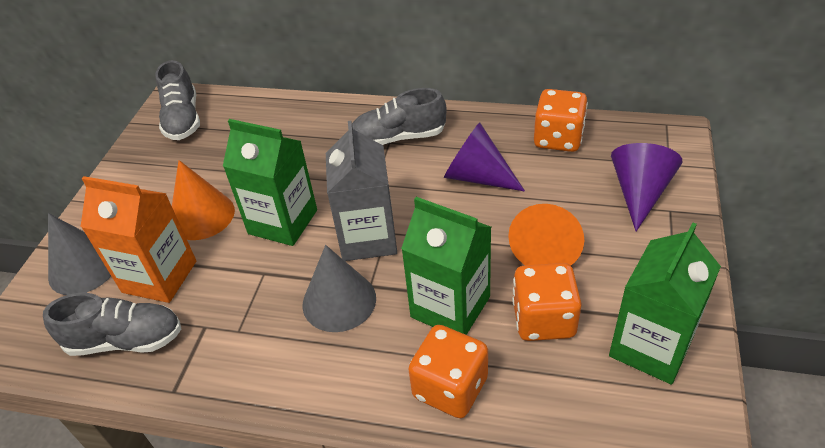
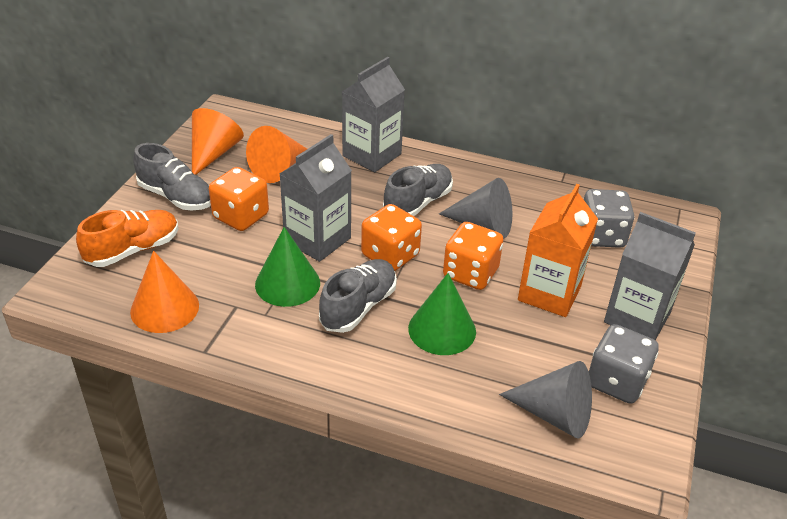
green carton: [223,119,317,246] [401,197,491,335] [609,222,721,384] = 3 -> none = 0
green cone: none = 0 -> [255,227,320,307] [408,273,476,355] = 2
grey carton: [326,121,397,261] = 1 -> [280,134,352,262] [342,57,405,172] [604,212,696,340] = 3
grey dice: none = 0 -> [584,189,635,248] [589,324,659,404] = 2
orange cone: [172,160,235,240] [508,204,584,265] = 2 -> [130,251,199,333] [192,108,244,175] [246,126,307,183] = 3
orange shoe: none = 0 -> [76,210,179,267] = 1
purple cone: [444,122,525,191] [611,143,683,231] = 2 -> none = 0

